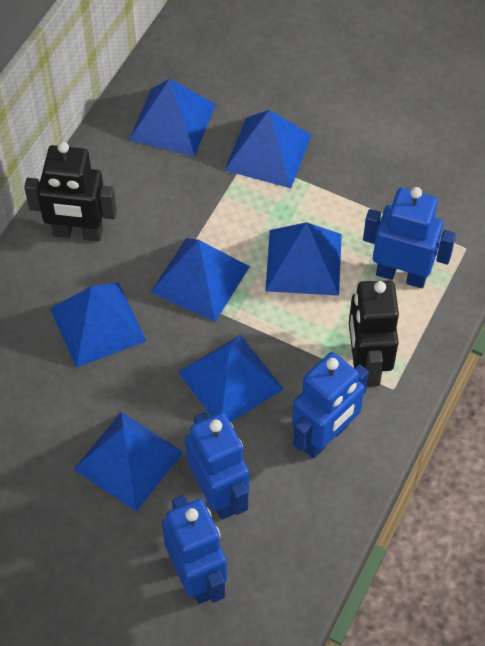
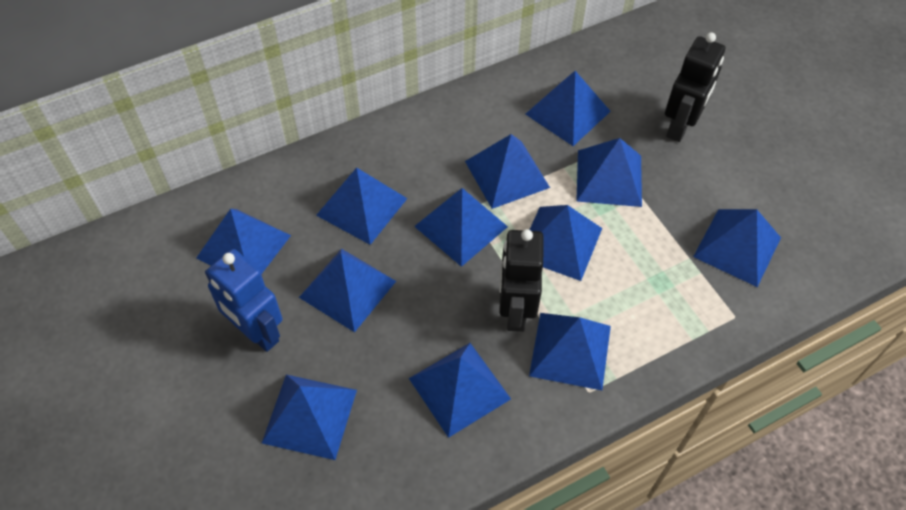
blue pyramid: [50,283,146,368] [73,412,183,512] [129,79,216,157] [151,238,250,322] [178,335,284,422] [225,110,312,188] [265,222,342,296] = 7 -> [196,209,291,274] [262,375,357,460] [299,249,396,332] [316,167,408,245] [409,343,511,438] [414,188,508,267] [465,134,550,209] [525,71,611,146] [529,313,611,390] [530,205,602,281] [576,138,642,207] [693,209,781,287] = 12
blue robot: [162,495,227,604] [185,412,249,520] [292,352,369,458] [363,187,456,288] = 4 -> [205,249,282,352] = 1

